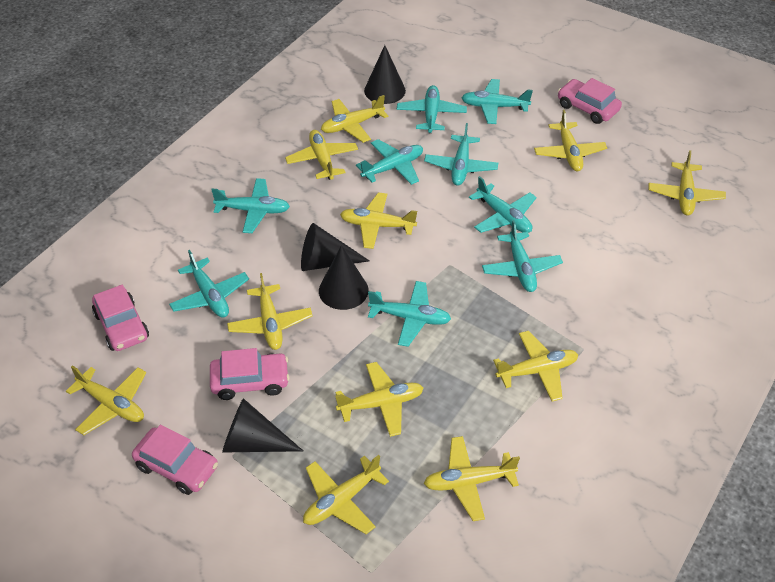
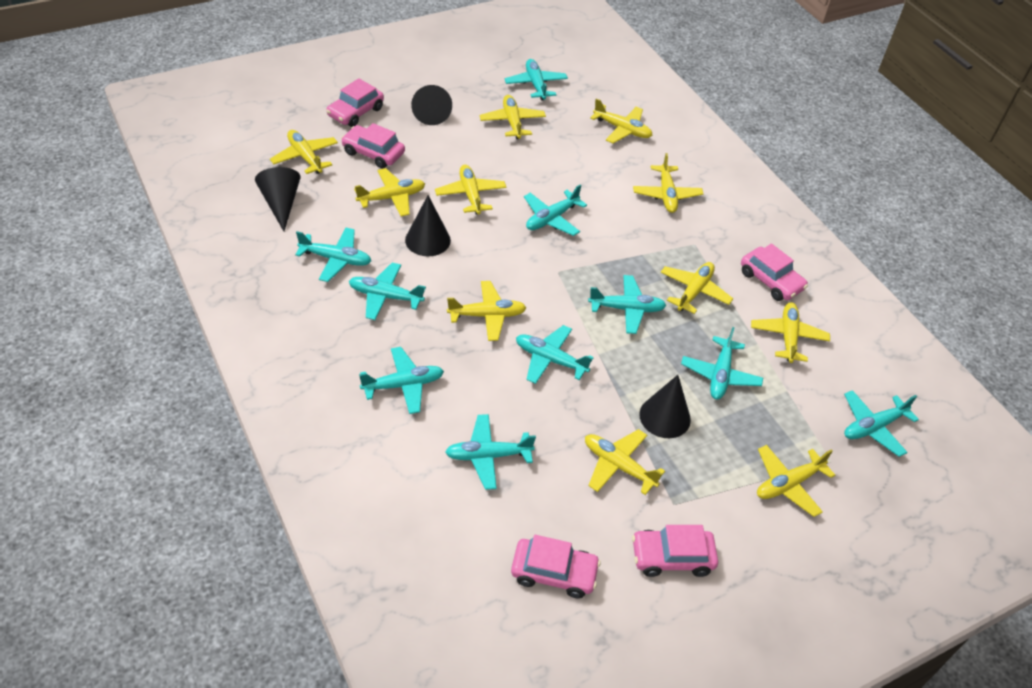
pink car: [92,285,149,351] [132,424,218,495] [210,348,290,400] [558,78,622,124] = 4 -> [326,78,384,127] [341,123,405,169] [511,535,601,598] [632,525,718,577] [741,244,808,301] = 5
turquoise plane: [169,250,249,318] [211,178,290,233] [356,139,423,185] [368,281,451,347] [397,85,467,133] [424,123,498,186] [461,79,533,124] [469,176,537,233] [482,220,563,292] = 9 -> [295,228,371,282] [349,262,426,320] [359,347,444,414] [445,414,536,490] [505,59,568,101] [516,325,594,384] [524,184,587,236] [588,275,666,334] [681,327,763,399] [844,390,919,457] = 10

